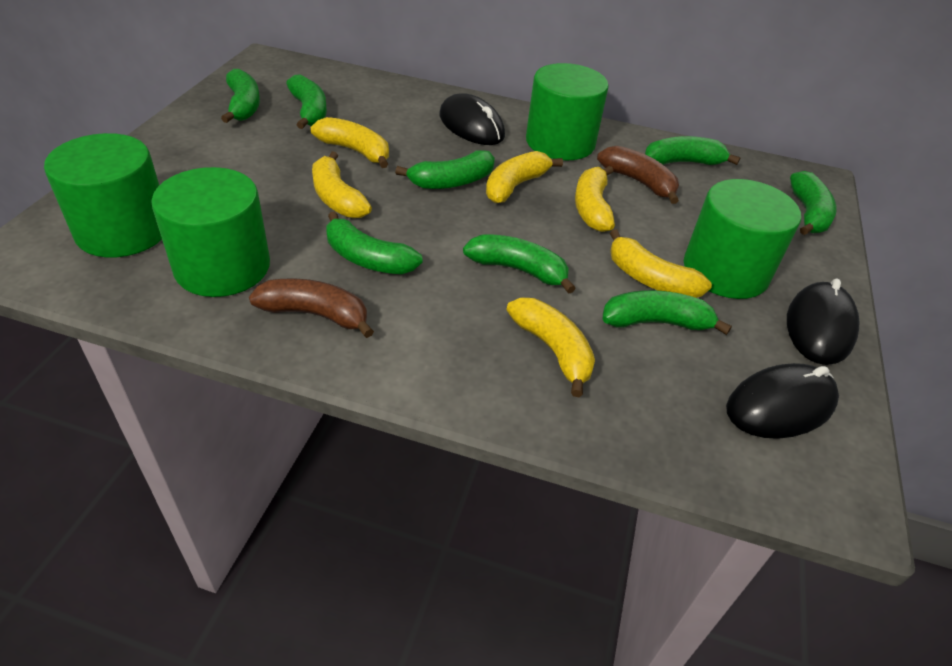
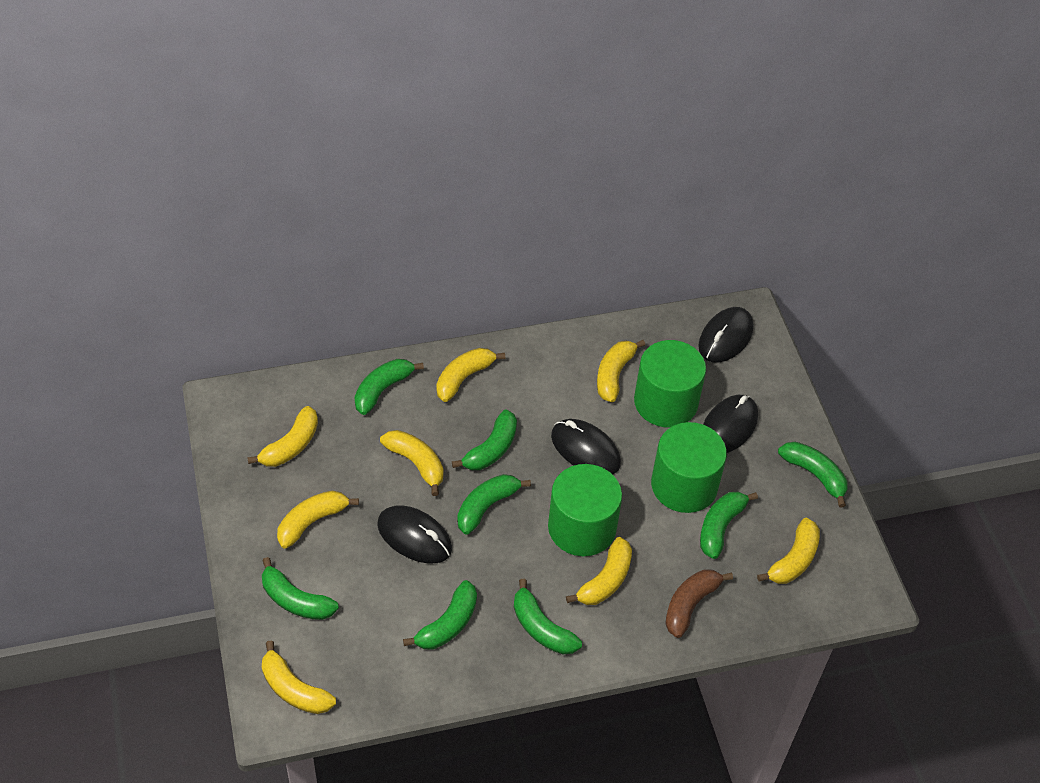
black mouse: [439,94,505,145] [726,363,839,439] [787,279,859,365] = 3 -> [377,505,452,564] [551,419,621,474] [698,307,753,363] [703,395,758,453] = 4
brown banana: [249,279,374,338] [597,146,679,204] = 2 -> [665,569,733,638] = 1
green cylinder: [44,133,162,257] [151,167,270,297] [526,63,609,160] [684,179,801,299] = 4 -> [548,464,622,556] [634,340,706,427] [651,422,727,513] = 3
yellow banana: [311,117,389,168] [312,151,372,218] [486,151,563,203] [506,298,595,397] [575,166,615,232] [610,229,712,298] = 6 -> [247,406,318,467] [262,640,336,714] [277,491,359,548] [380,430,444,496] [436,348,505,402] [566,537,632,605] [597,340,645,402] [757,518,820,584] = 8

